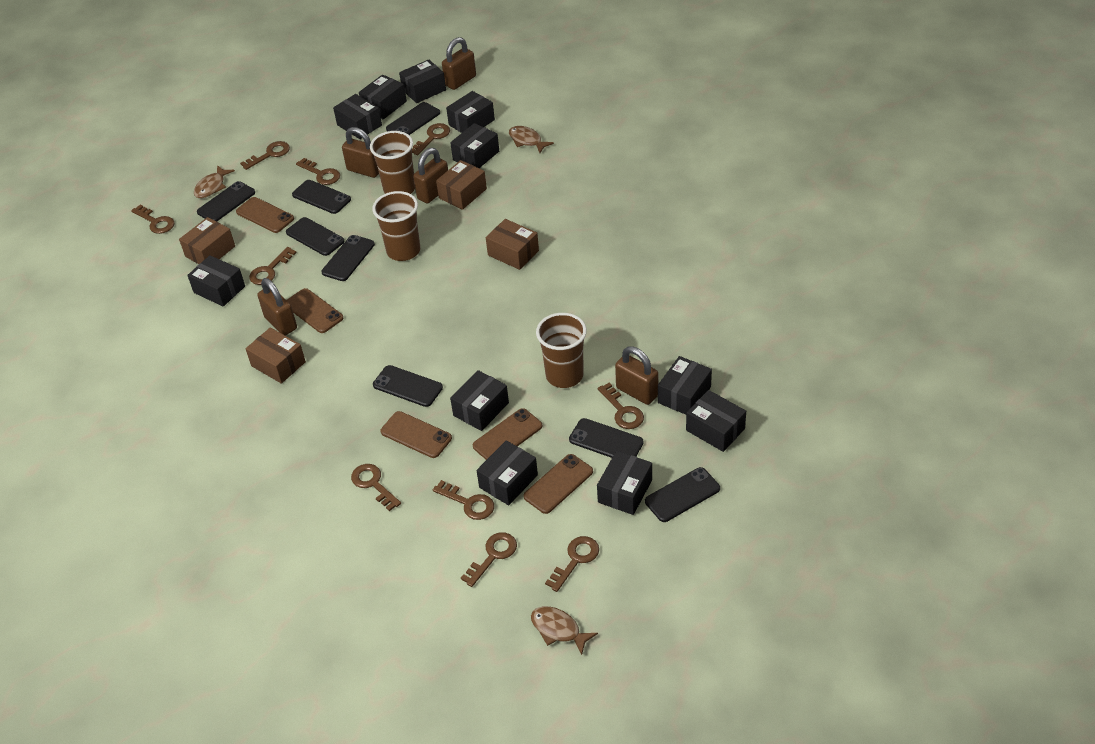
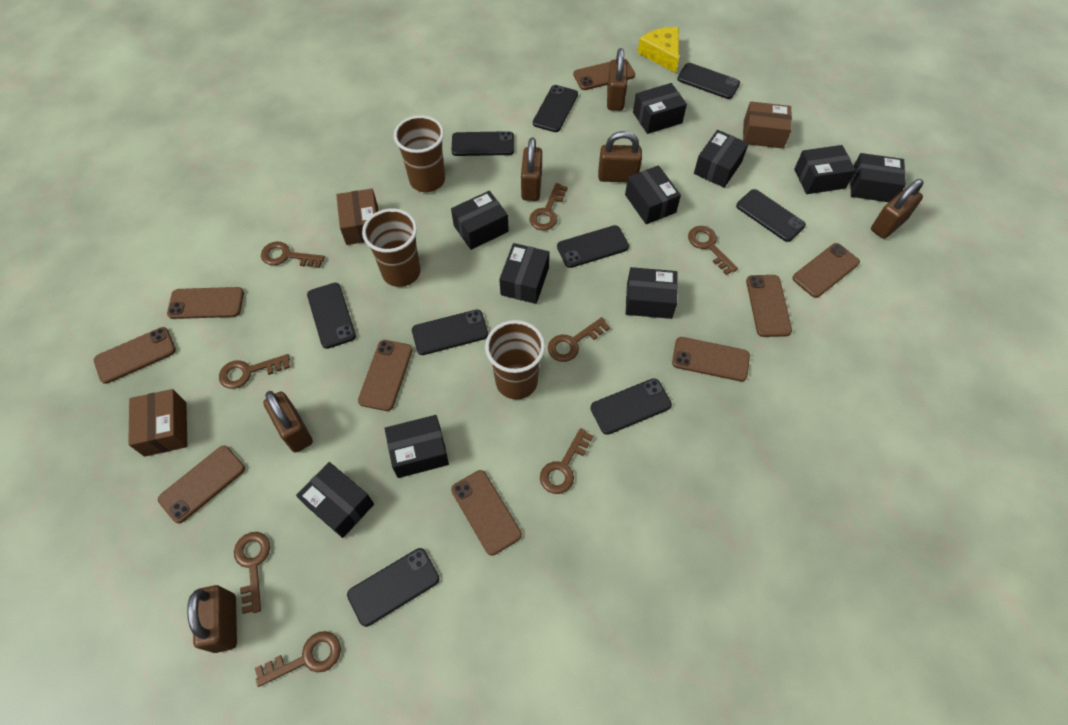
black box: [187,255,245,307] [333,94,382,139] [359,75,407,119] [399,59,446,103] [446,91,495,133] [450,123,499,168] [450,370,509,431] [476,440,538,505] [597,451,652,515] [658,356,712,415] [686,390,746,452] = 11 -> [296,462,374,538] [385,415,449,478] [451,191,509,250] [499,243,549,304] [625,165,681,224] [626,267,678,319] [633,83,687,134] [694,130,749,188] [794,145,856,194] [850,153,906,202] = 10
black phone: [197,181,255,222] [286,217,344,256] [292,180,351,214] [321,235,375,281] [373,365,443,407] [386,102,440,135] [569,418,644,458] [645,467,720,522] = 8 -> [307,283,356,349] [347,548,440,627] [412,310,488,355] [452,131,514,156] [533,85,578,132] [557,225,629,268] [590,378,672,435] [677,63,740,99] [736,189,806,242] = 9
brown box: [179,217,235,264] [246,327,306,384] [436,160,487,210] [486,219,539,270] = 4 -> [128,389,187,457] [336,189,379,245] [743,102,792,149] = 3
brown fish: [194,165,235,198] [509,126,554,153] [531,606,598,655] = 3 -> none = 0
brown key: [131,204,174,234] [240,141,290,170] [249,247,297,285] [296,158,340,185] [351,464,401,511] [412,123,450,155] [433,480,494,520] [461,532,517,587] [545,536,599,592] [598,383,644,429] = 10 -> [219,354,290,389] [234,532,270,614] [255,631,341,687] [261,242,325,268] [530,183,568,231] [540,428,594,494] [548,317,610,362] [688,226,738,275] = 8
brown padlock: [257,278,297,335] [342,127,379,178] [413,148,448,203] [442,37,476,90] [615,346,658,405] = 5 -> [187,585,237,653] [263,391,313,453] [521,137,542,201] [598,131,642,182] [607,48,627,111] [871,179,924,239] = 6
brown phone: [236,197,294,233] [287,288,343,333] [381,411,452,458] [472,408,542,460] [523,454,593,514] = 5 -> [94,327,176,384] [158,446,245,523] [167,287,244,319] [358,340,413,411] [451,470,522,556] [573,59,635,90] [672,337,750,382] [746,275,792,337] [792,243,860,298] = 9
yellow cheese: none = 0 -> [637,27,679,73] = 1

